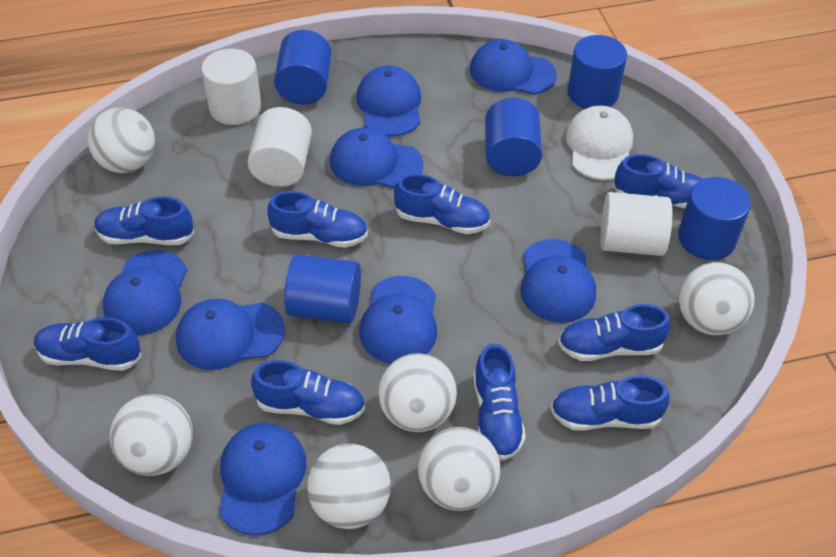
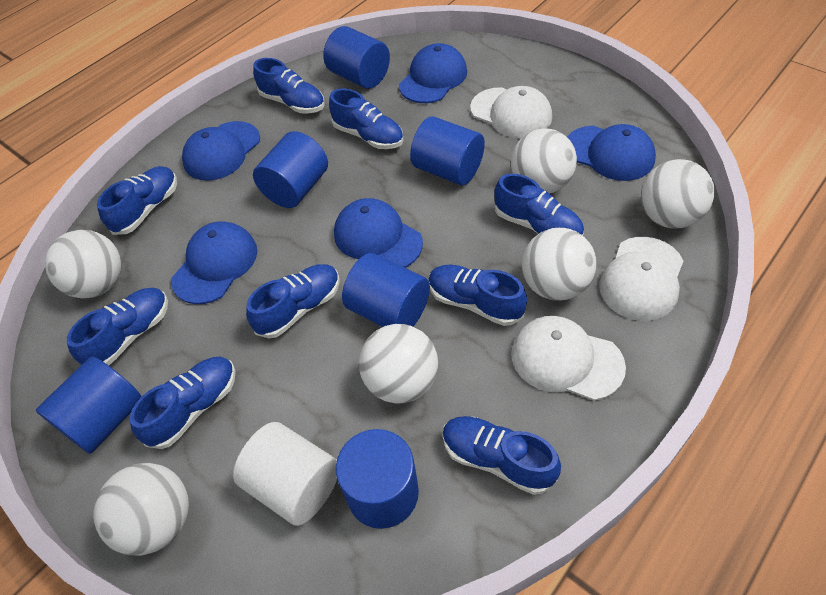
blue cap: [103,250,187,335] [176,299,285,370] [219,423,307,535] [330,127,423,188] [356,66,421,137] [359,276,437,364] [470,39,557,95] [520,239,596,323] = 8 -> [171,221,257,304] [182,121,260,181] [334,198,423,268] [399,43,467,103] [567,124,656,181] = 5
blue cylinder: [274,30,332,104] [284,255,361,323] [485,98,542,176] [568,35,627,109] [678,177,751,260] = 5 -> [36,356,142,454] [253,131,328,208] [323,26,390,89] [336,429,419,529] [342,253,430,327] [410,116,485,185] = 6
white cap: [566,105,633,180] = 1 -> [470,86,552,138] [511,316,626,401] [599,237,683,321] = 3
white cylinder: [201,49,261,125] [248,107,312,187] [600,192,672,256] = 3 -> [233,422,337,526] = 1

